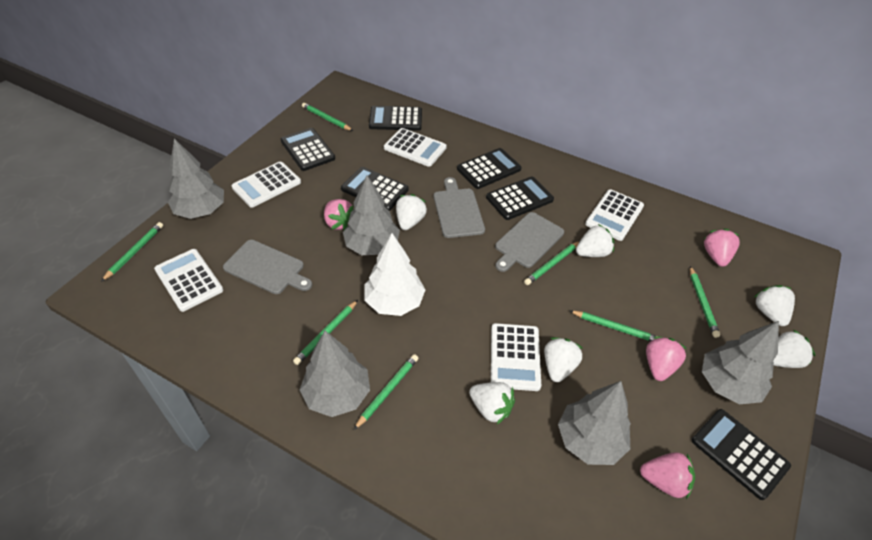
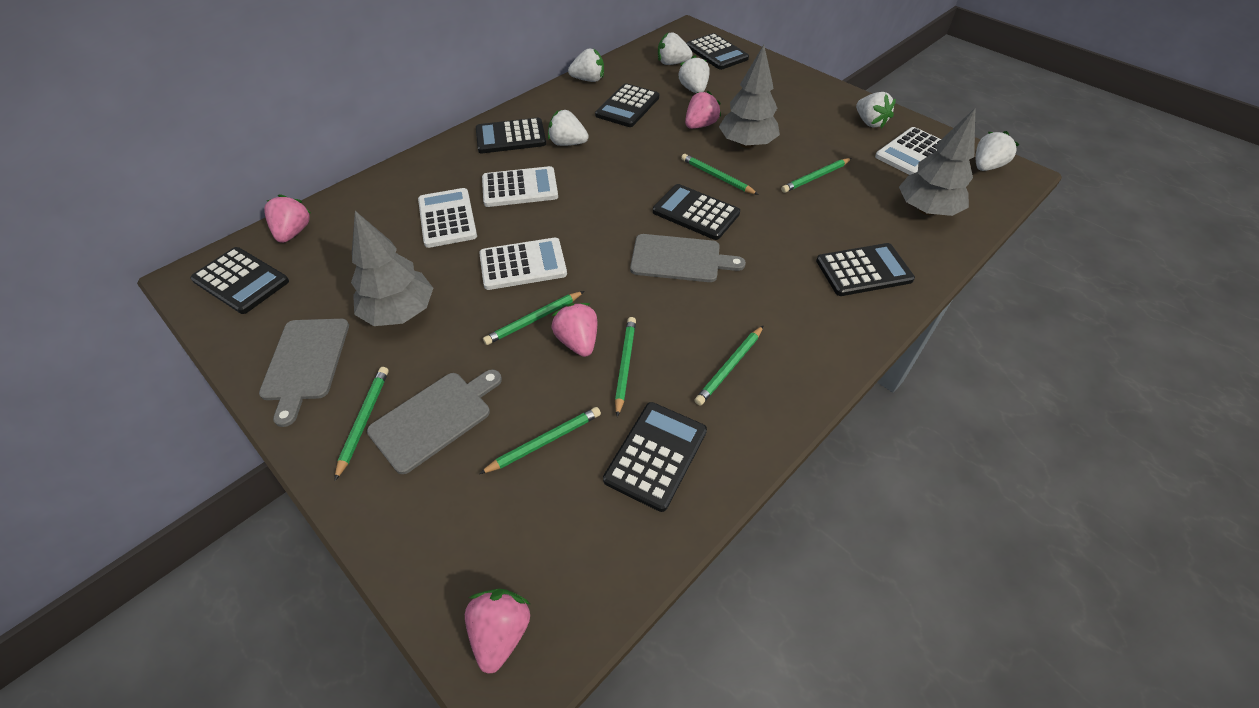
black calculator: [281,128,335,171] [341,167,409,211] [369,106,422,131] [457,148,522,189] [486,176,554,220] [692,409,791,500] = 6 -> [190,247,289,314] [476,118,546,153] [595,83,659,127] [603,402,707,512] [653,184,740,240] [686,33,749,70] [816,243,915,296] = 7
grey tree: [168,139,224,219] [300,331,370,417] [343,176,400,255] [558,381,631,465] [702,321,779,404] = 5 -> [351,211,433,326] [719,45,780,148] [899,108,975,216] = 3
white calculator: [154,249,223,312] [232,162,301,208] [384,128,447,167] [491,323,541,391] [585,189,644,241] = 5 -> [418,188,477,248] [479,238,567,290] [482,166,558,207] [875,127,941,175] = 4
white tree: [365,233,425,316] = 1 -> none = 0

